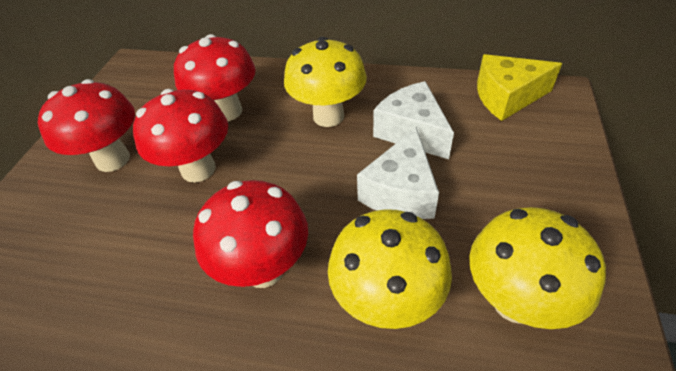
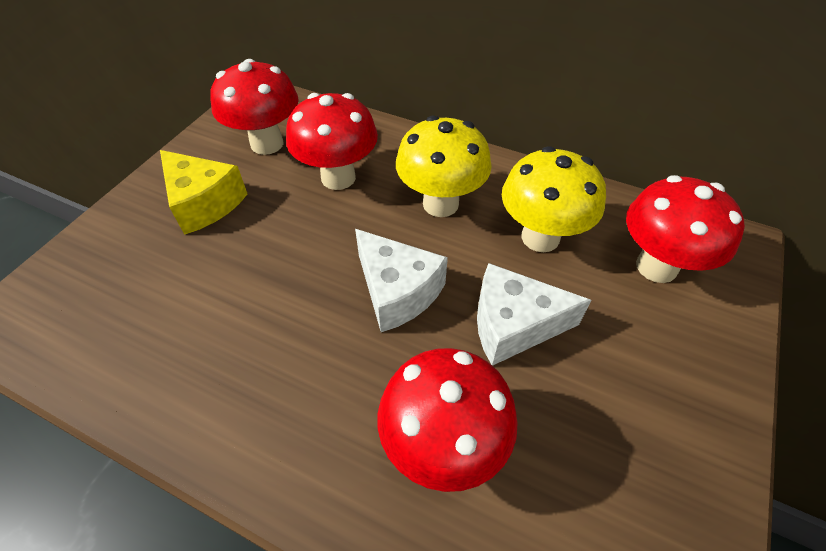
yellow mushroom: [284,37,367,127] [328,209,452,329] [469,207,606,329] = 3 -> [396,116,492,217] [502,146,606,252] = 2

